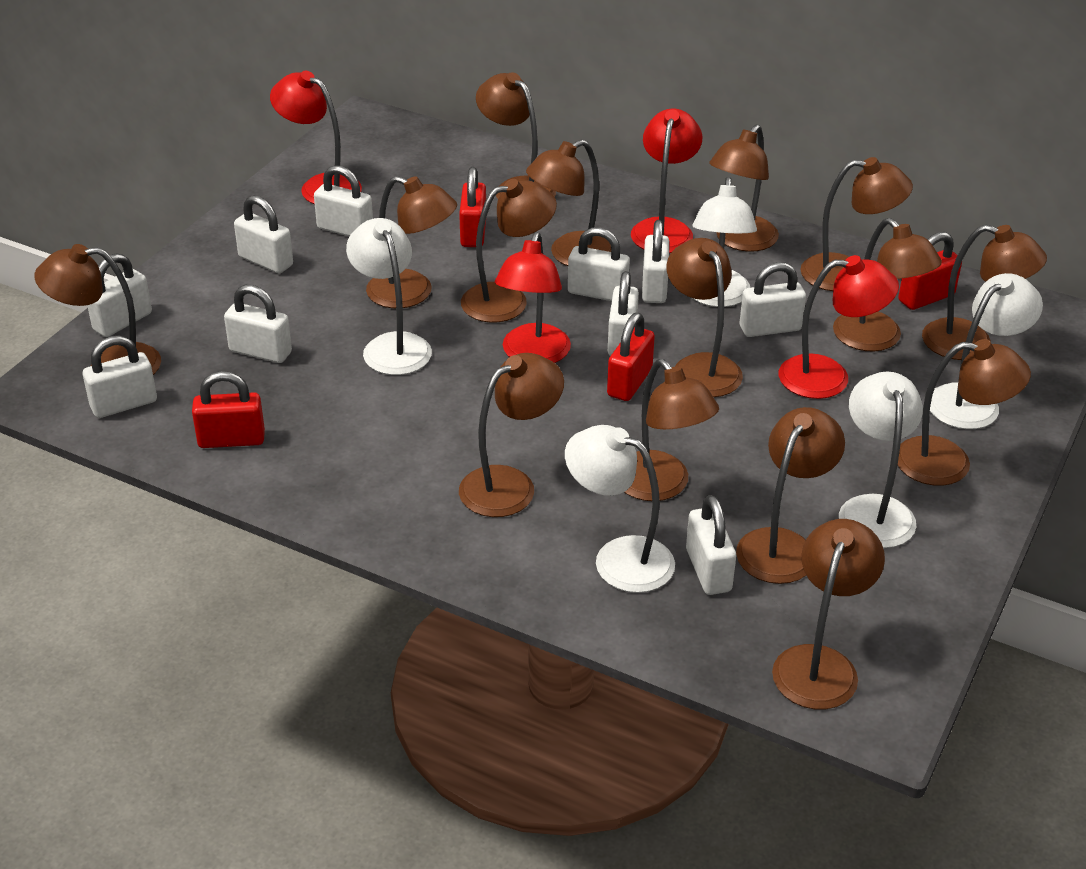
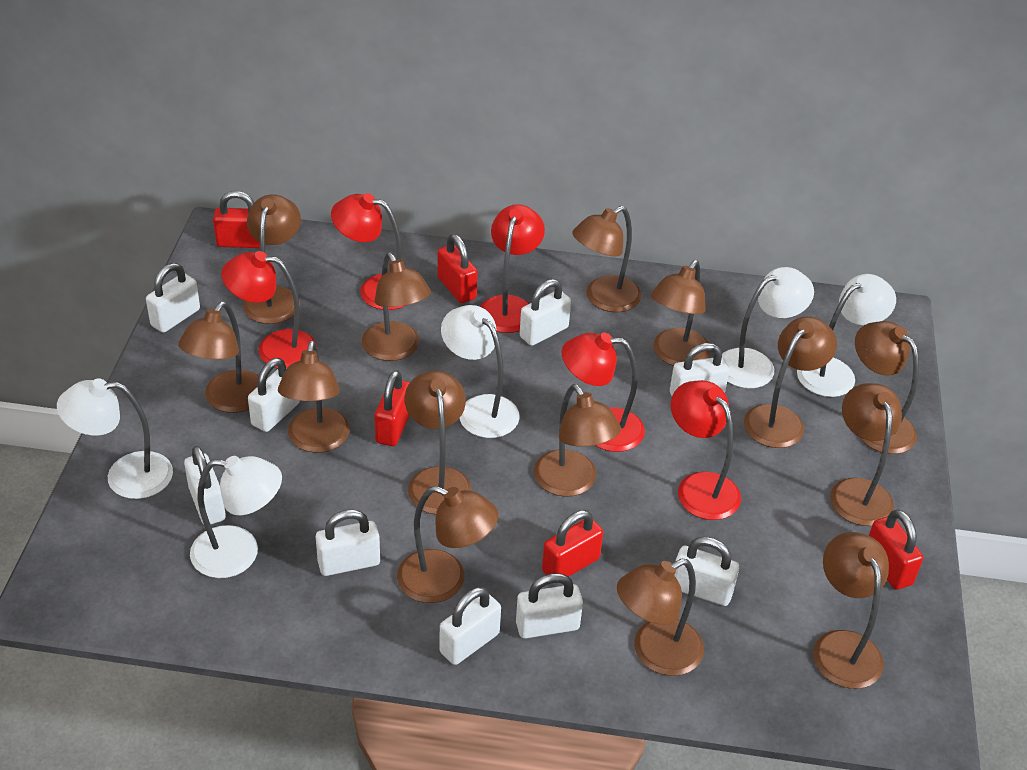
brown lamp: [34,244,161,375] [366,176,457,308] [459,353,564,517] [461,179,557,323] [476,72,556,199] [526,139,611,266] [625,359,719,501] [667,238,743,397] [709,125,779,252] [736,407,845,584] [772,519,885,710] [800,157,913,291] [833,218,942,351] [898,339,1031,486] [922,225,1047,360] = 15 -> [178,301,259,413] [243,194,301,324] [278,340,350,453] [362,252,431,361] [397,486,499,603] [405,371,472,515] [534,384,621,497] [572,206,641,312] [617,559,704,676] [651,260,710,366] [744,316,837,448] [813,532,889,689] [830,383,902,526] [855,321,919,454] = 14
red lamp: [270,71,362,204] [495,232,571,363] [631,109,702,253] [779,255,899,399] = 4 -> [221,251,317,368] [331,193,406,310] [480,204,545,333] [562,332,645,452] [671,380,741,520] = 5
red padlock: [192,371,265,448] [459,167,486,247] [607,313,655,401] [898,232,962,310] = 4 -> [213,191,260,248] [374,370,410,446] [437,234,478,303] [542,510,603,577] [869,509,923,590] = 5
white padlock: [83,336,157,418] [87,253,152,337] [224,285,292,363] [234,195,293,273] [314,165,373,237] [568,227,630,301] [608,271,639,356] [642,220,669,303] [686,495,736,595] [740,262,806,337] = 10 -> [146,263,200,333] [184,446,226,524] [248,358,300,432] [316,509,380,576] [439,587,501,665] [516,573,583,639] [520,279,571,346] [670,343,729,396] [674,537,739,606] = 9

